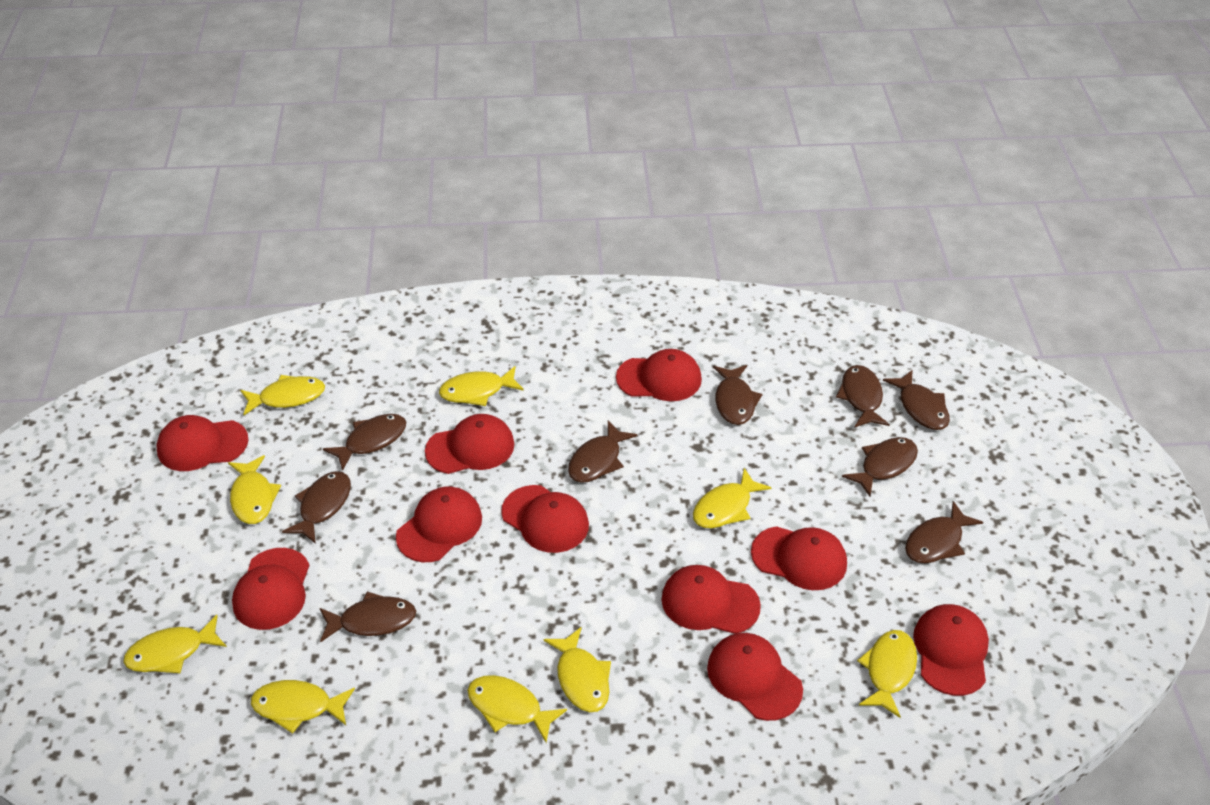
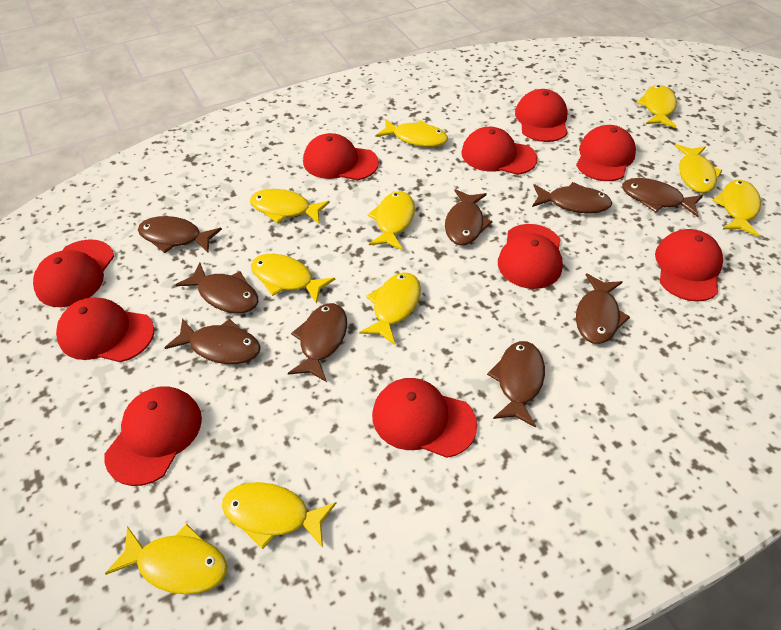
yellow fish: [123,615,227,673] [228,455,281,524] [240,375,325,415] [251,680,355,734] [439,366,524,406] [467,675,567,743] [543,627,611,712] [693,468,771,528] [857,630,917,718] = 9 -> [105,524,227,594] [222,482,337,549] [250,189,330,224] [251,254,335,304] [359,272,421,345] [367,191,415,250] [376,119,448,147] [637,85,677,128] [675,144,723,193] [713,180,761,237] = 10

